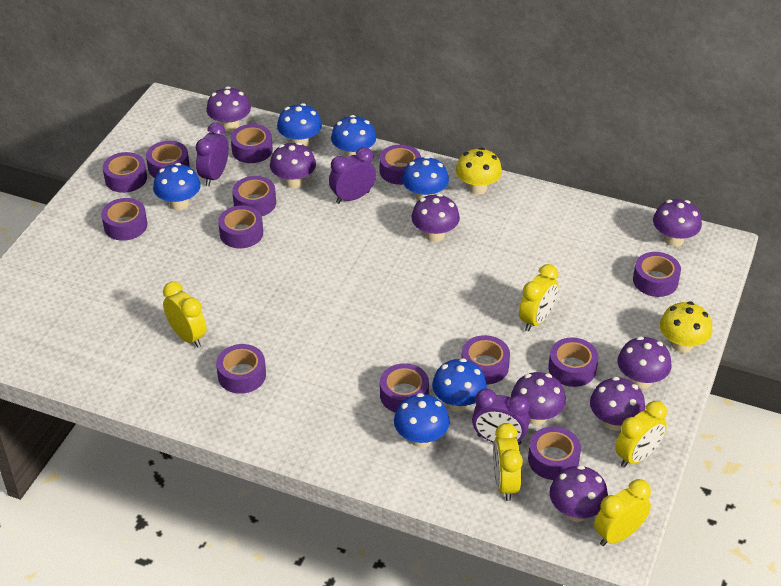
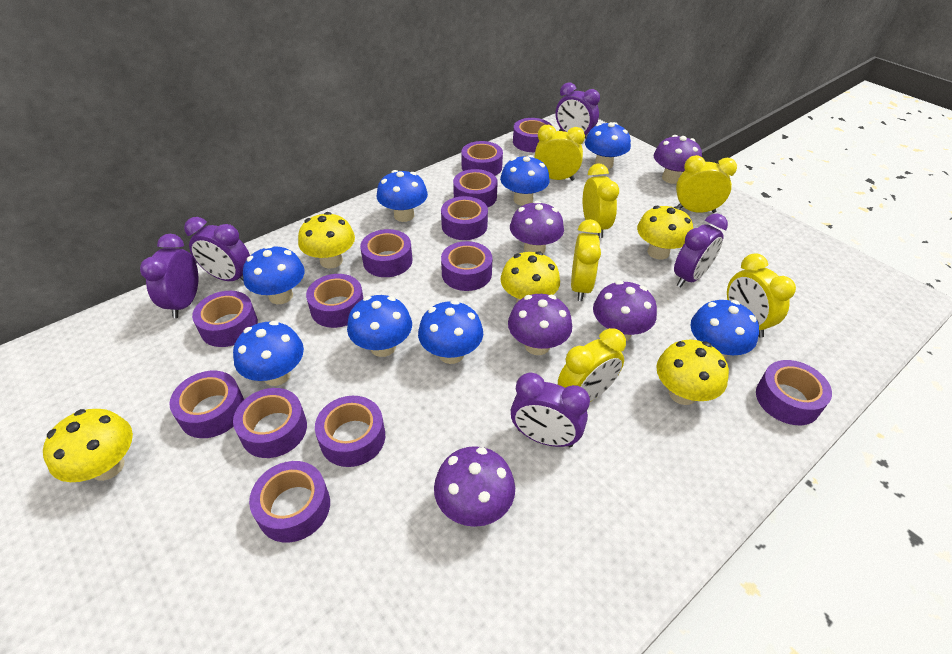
blue mushroom: [153,163,201,210] [277,103,322,147] [331,115,376,157] [394,393,450,448] [402,156,449,201] [432,358,487,412] = 6 -> [233,321,304,386] [243,245,305,304] [347,295,412,357] [377,170,428,222] [418,300,483,364] [500,155,550,206] [585,122,631,169] [690,300,759,359] = 8
purple clock: [196,123,229,186] [329,148,376,204] [472,389,530,445] = 3 -> [140,234,198,318] [184,217,250,281] [511,373,590,447] [555,82,600,139] [674,214,728,287] = 5
purple mushroom: [207,87,251,132] [270,142,316,188] [411,194,460,242] [511,372,566,425] [550,465,608,522] [590,377,645,431] [618,336,672,389] [653,199,702,247] = 8 -> [434,446,515,527] [508,294,572,355] [510,201,564,254] [593,281,657,341] [654,135,702,184] = 5
yellow clock: [163,281,207,348] [493,423,523,501] [519,264,558,331] [594,479,651,546] [615,401,667,468] = 5 -> [535,125,585,181] [558,328,626,402] [571,219,601,301] [583,164,619,238] [676,155,737,213] [727,253,796,337] = 6
yellow mushroom: [455,148,502,194] [660,302,712,353] = 2 -> [43,409,133,482] [298,212,355,269] [500,251,560,302] [637,206,693,260] [656,340,729,405] = 5

